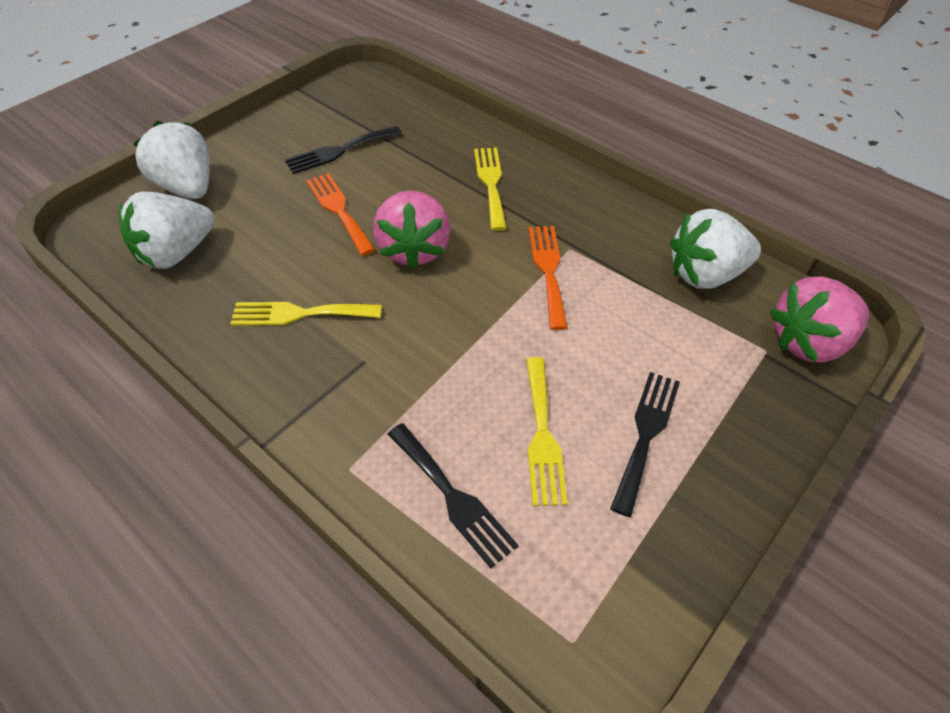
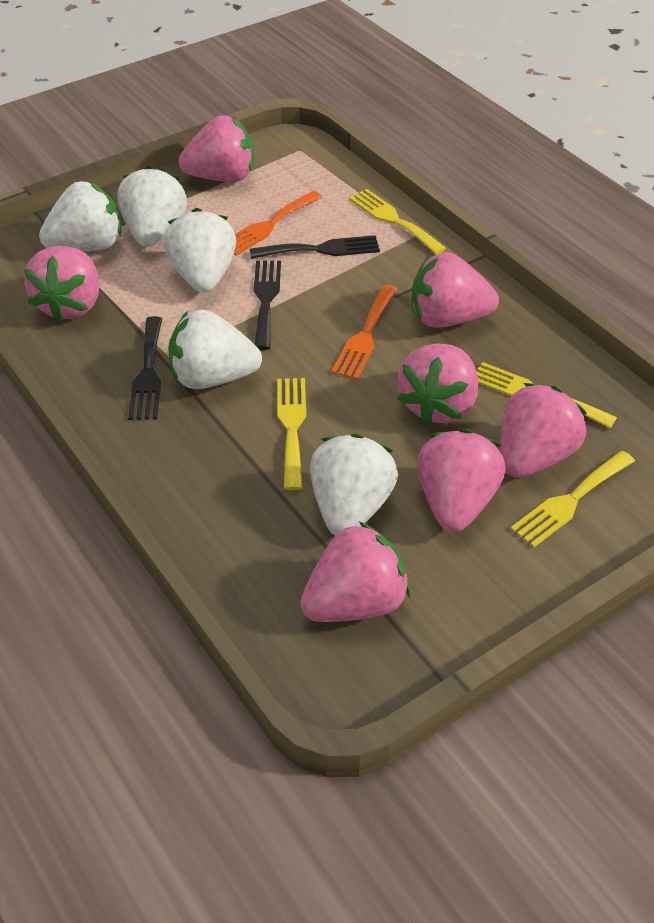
pink strawberry: [373,190,451,270] [770,276,869,363] = 2 -> [24,246,100,322] [179,115,254,182] [300,521,410,622] [397,343,478,425] [412,252,499,328] [417,429,506,532] [501,383,586,478] = 7
white strawberry: [119,192,215,269] [133,121,210,199] [670,209,761,289] = 3 -> [39,181,121,251] [117,165,187,247] [164,208,236,293] [168,310,262,389] [310,433,398,535] = 5
yellow fork: [230,302,382,326] [474,148,507,231] [526,357,568,506] = 3 -> [277,378,306,490] [349,189,446,255] [476,362,617,429] [510,451,635,548] = 4

